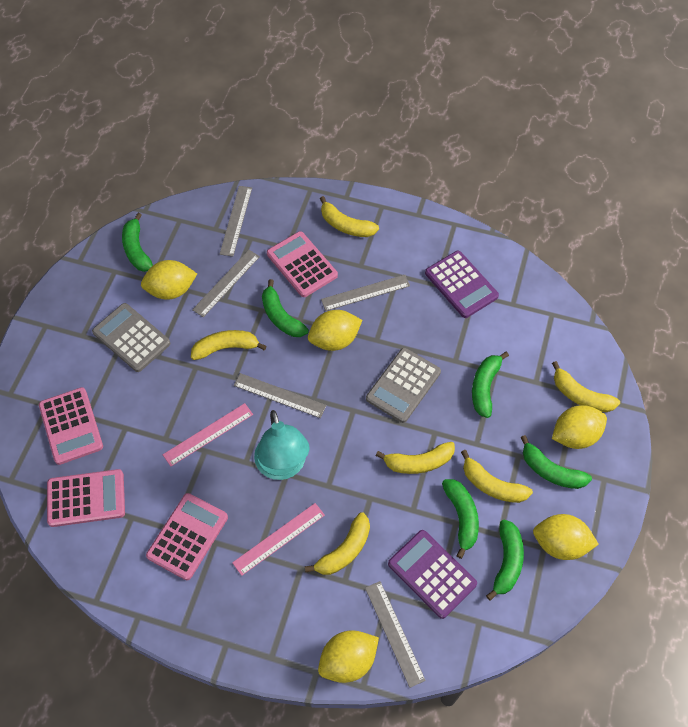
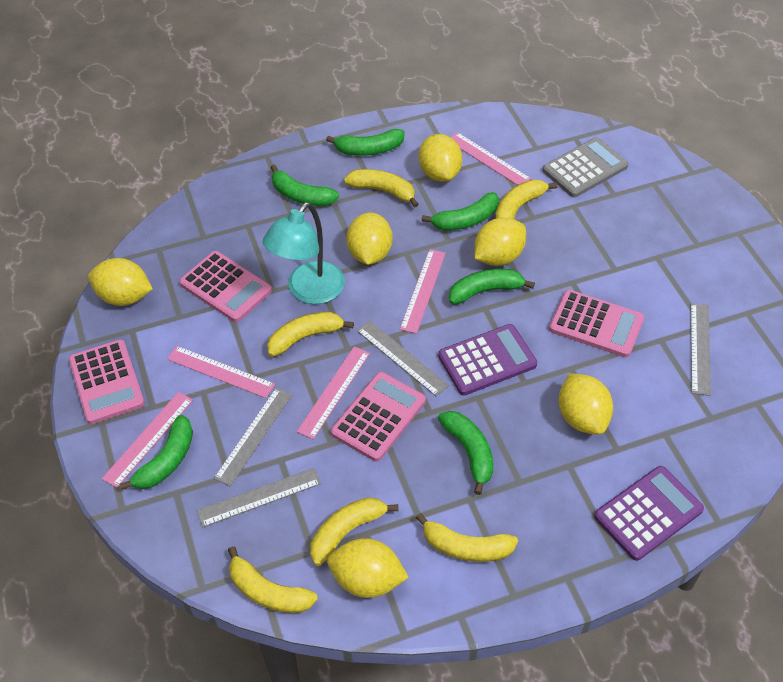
grey calculator: [92,303,171,372] [366,348,441,423] = 2 -> [543,137,629,197] = 1
grey ruler: [192,250,260,317] [220,186,252,257] [234,373,326,418] [321,275,410,311] [365,581,426,688] = 5 -> [197,468,321,527] [214,388,292,487] [357,320,449,397] [690,303,711,396] = 4
pink ruler: [163,403,253,467] [232,503,325,576] = 2 -> [102,392,193,488] [167,346,275,398] [297,346,370,439] [400,249,446,334] [451,132,531,185] = 5
yellow lemon: [141,260,197,299] [308,310,362,351] [318,630,379,683] [533,514,599,560] [552,405,607,449] = 5 -> [88,258,152,306] [327,538,409,598] [347,212,393,265] [419,134,462,182] [474,218,526,266] [559,374,613,435] = 6

